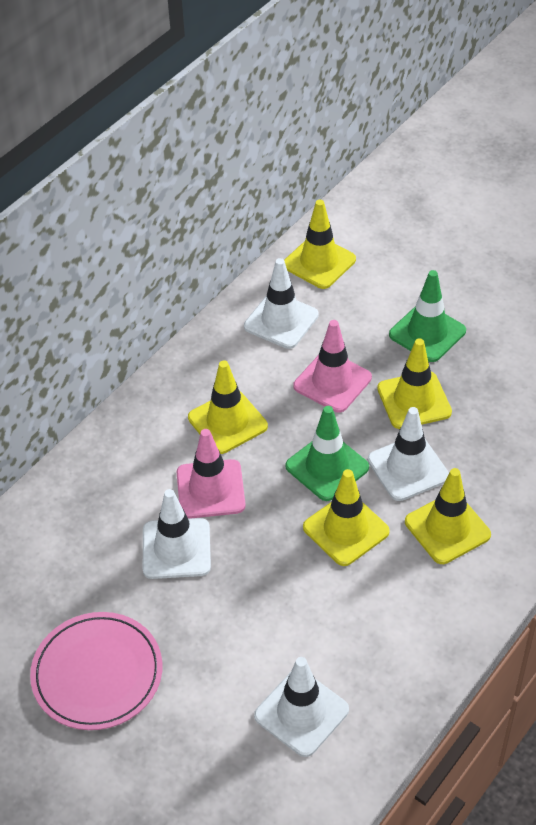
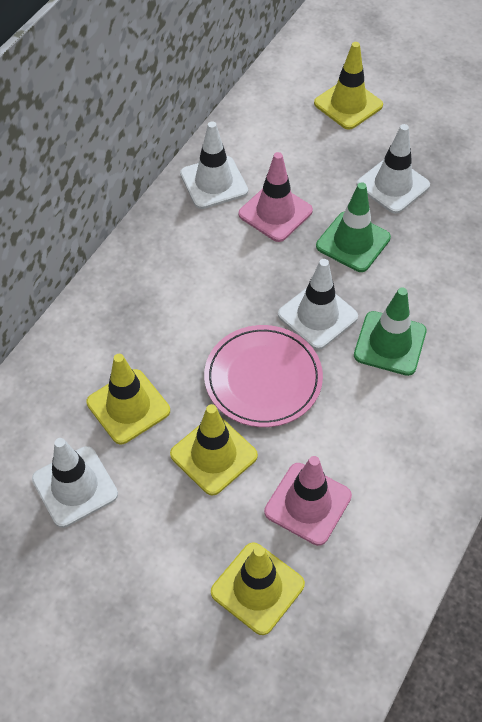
yellow traffic cone: [188,360,268,454] [284,200,356,289] [303,469,390,566] [377,338,452,429] [405,468,491,564] = 5 -> [87,354,170,444] [170,404,258,496] [211,542,305,635] [314,42,383,130] = 4

